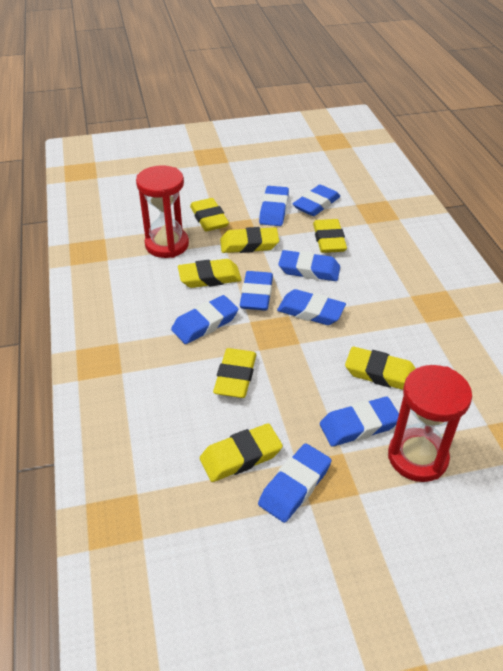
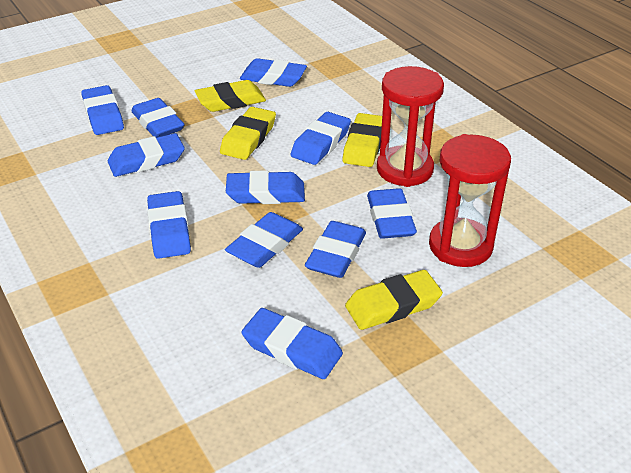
blue eraser: [171,295,238,344] [240,271,273,311] [258,443,332,523] [259,186,289,226] [277,289,346,325] [278,250,340,281] [293,185,340,216] [320,397,399,447] = 8 -> [81,85,124,135] [108,133,185,177] [131,98,185,138] [147,191,191,259] [225,212,303,268] [226,170,305,204] [240,58,307,87] [241,308,343,379] [291,112,351,165] [305,221,366,278] [367,188,417,239] = 11
yellow eraser: [178,259,242,288] [190,198,229,231] [200,423,283,482] [213,348,256,398] [220,227,279,253] [313,219,347,253] [345,347,416,390] = 7 -> [195,80,266,112] [220,107,276,160] [342,113,382,167] [345,270,443,330] = 4

